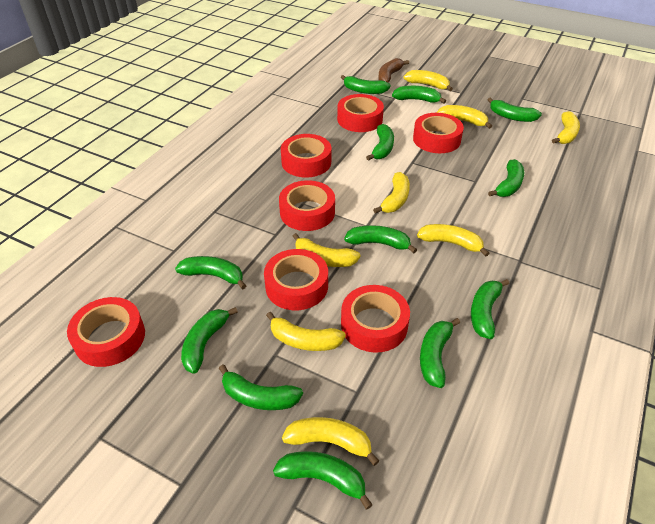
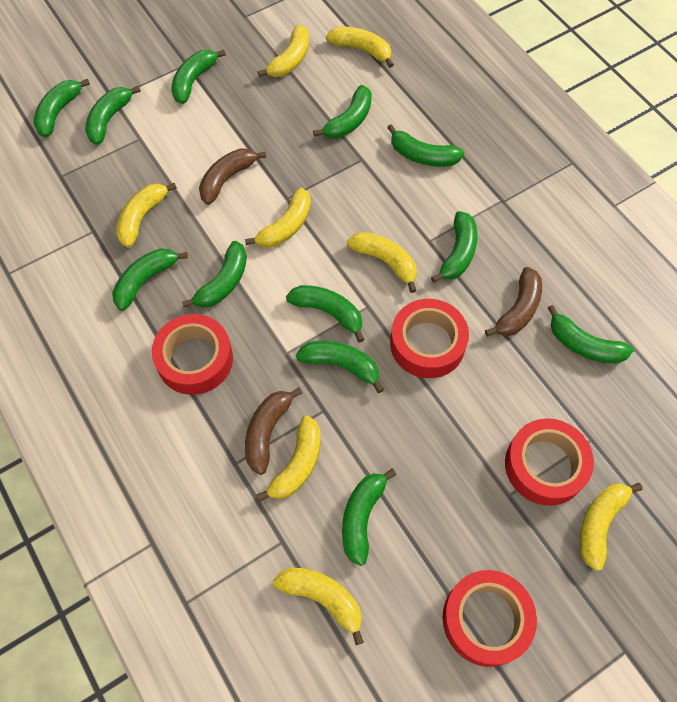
brown banana: [378,58,409,83] = 1 -> [199,148,266,205] [245,387,303,475] [485,267,542,336] = 3
red tape: [67,297,145,367] [264,249,328,310] [279,180,335,231] [281,134,331,178] [337,94,384,132] [341,285,410,353] [413,113,464,153] = 7 -> [152,314,233,395] [390,299,469,378] [443,570,537,667] [505,418,594,506] = 4

